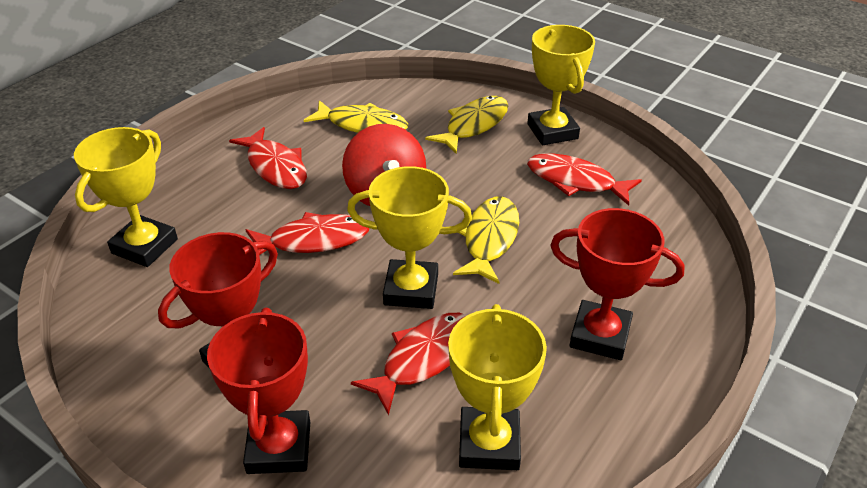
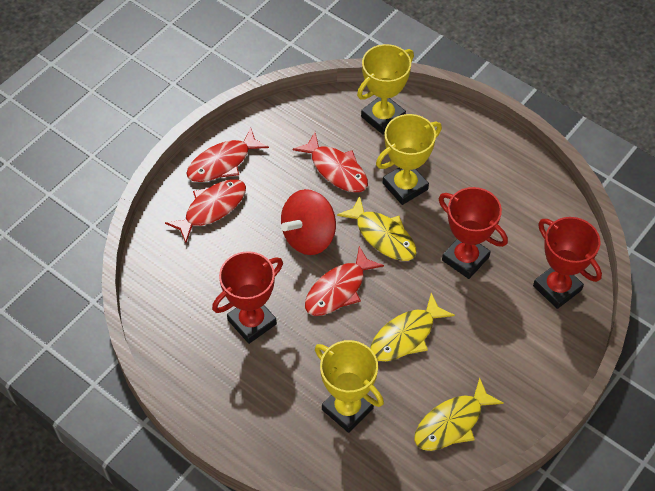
yellow trophy: [74,127,178,267] [347,166,472,309] [448,304,547,470] [527,25,595,145] = 4 -> [315,340,384,433] [357,44,414,135] [376,114,442,205] = 3

